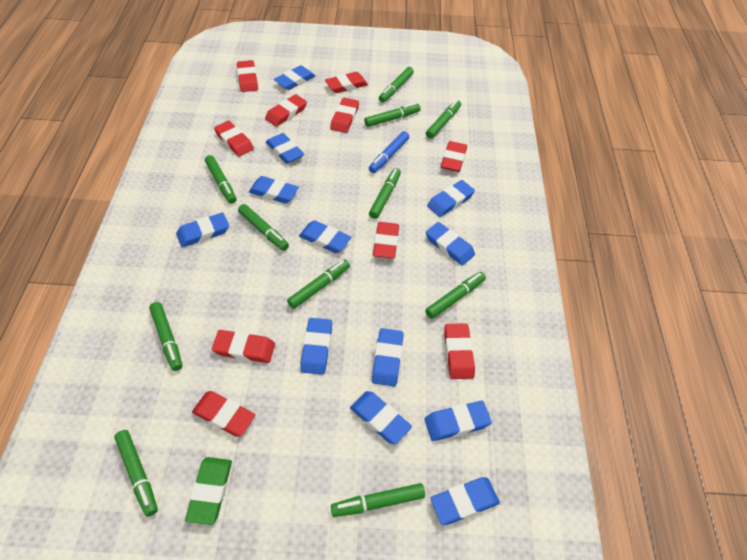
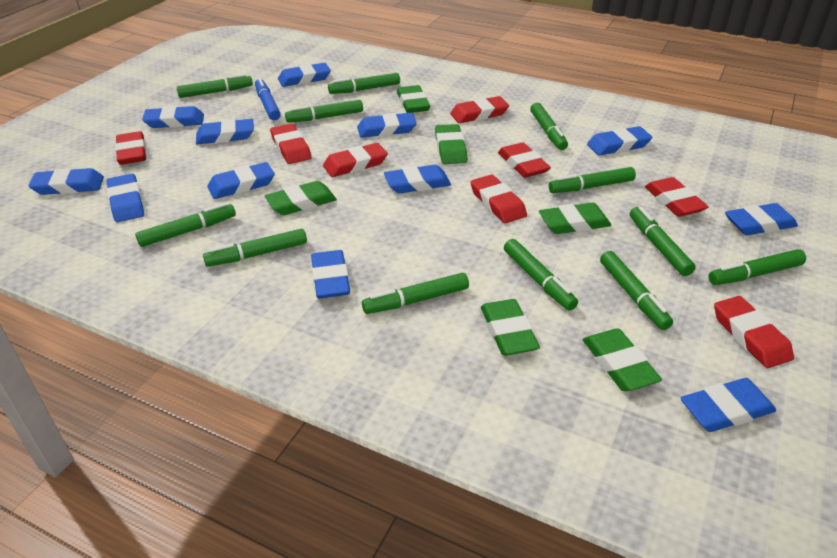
green eraser: [185,457,232,525] = 1 -> [265,181,337,215] [397,85,430,113] [435,124,467,164] [481,299,540,356] [539,203,612,234] [583,328,662,391] = 6
green marker: [114,430,158,517] [149,302,182,371] [205,155,237,204] [238,204,289,251] [287,259,350,309] [331,483,425,517] [364,103,421,127] [369,168,401,219] [379,67,414,103] [425,272,486,319] [426,100,461,139] = 11 -> [135,203,236,247] [177,74,253,98] [203,229,307,266] [285,100,363,123] [328,73,400,94] [362,273,469,314] [504,239,578,311] [530,103,568,150] [549,167,636,193] [600,251,673,330] [630,207,696,276] [708,249,806,285] = 12
red eraser: [192,391,255,436] [212,330,275,363] [214,121,254,157] [237,60,258,92] [265,94,307,127] [325,72,368,93] [330,98,359,133] [373,222,399,259] [441,141,467,172] [444,323,475,379] = 10 -> [115,131,146,165] [270,124,312,164] [323,143,388,177] [450,96,509,123] [470,175,527,223] [498,143,551,178] [645,177,709,217] [714,296,794,368] = 8

